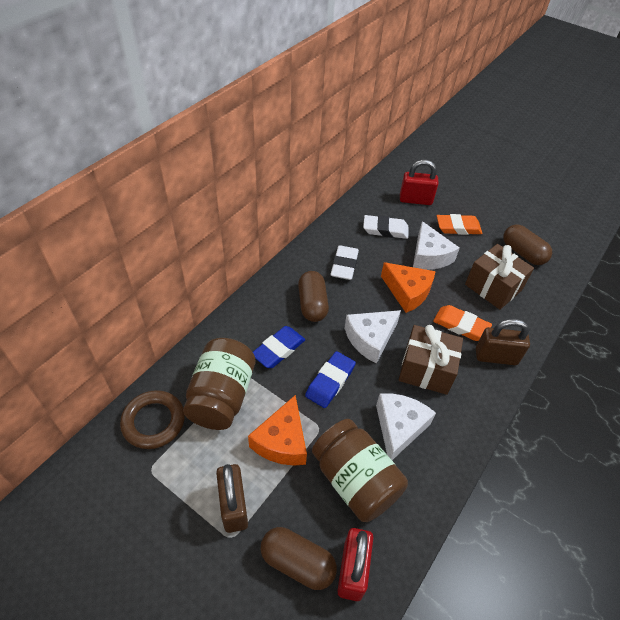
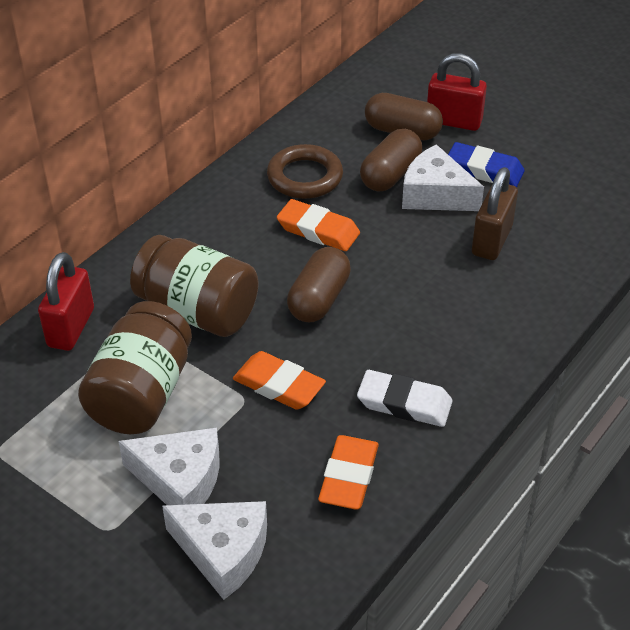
blue eraser: [253,326,305,368] [305,351,356,408] = 2 -> [448,142,525,187] = 1
brown gift: [399,325,463,395] [465,244,534,310] = 2 -> none = 0
brown padlock: [216,464,248,533] [476,319,530,365] = 2 -> [472,167,518,260] = 1
orange cheese: [248,395,307,466] [381,262,436,313] = 2 -> none = 0
orange eraser: [433,305,492,341] [437,214,482,235] = 2 -> [233,351,326,410] [277,199,360,251] [318,435,379,510] = 3
white eraser: [330,245,359,280] [363,215,409,239] = 2 -> [357,370,453,427] = 1

